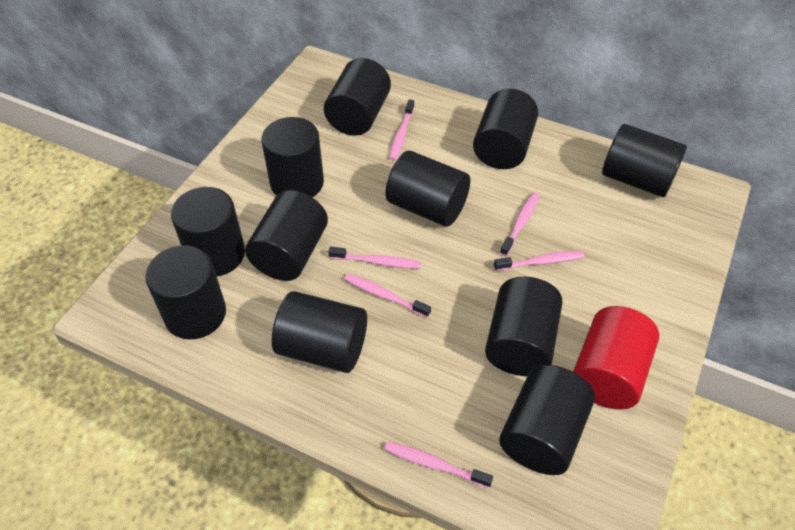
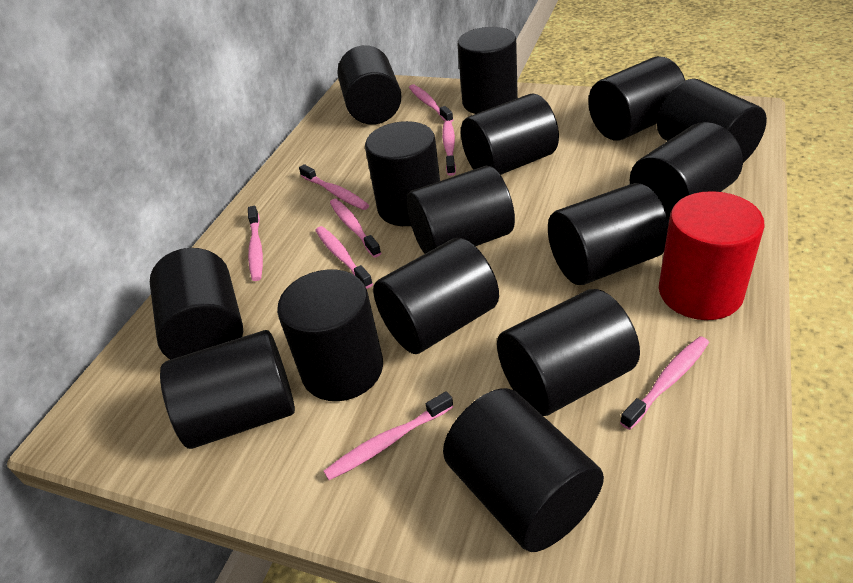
black cylinder: [145,245,226,340] [171,187,245,276] [245,190,328,281] [261,117,324,198] [272,291,367,373] [324,58,391,136] [385,151,470,227] [473,89,538,169] [485,277,563,376] [499,365,595,475] [602,124,687,197] = 11 -> [150,248,243,360] [160,330,295,449] [277,270,383,401] [338,45,402,125] [365,121,440,226] [373,238,499,354] [407,166,515,254] [443,388,604,552] [458,27,518,114] [461,94,559,175] [497,289,640,416] [548,183,669,285] [588,56,685,140] [630,122,743,219] [657,79,767,163] = 15
pink toothbrush: [328,247,421,269] [344,274,431,318] [384,441,493,488] [389,99,415,160] [494,251,584,271] [500,192,540,256] = 6 -> [248,206,263,281] [299,164,369,210] [315,226,373,289] [324,391,453,480] [330,199,381,257] [409,84,453,122] [442,121,456,176] [620,336,709,430] = 8

